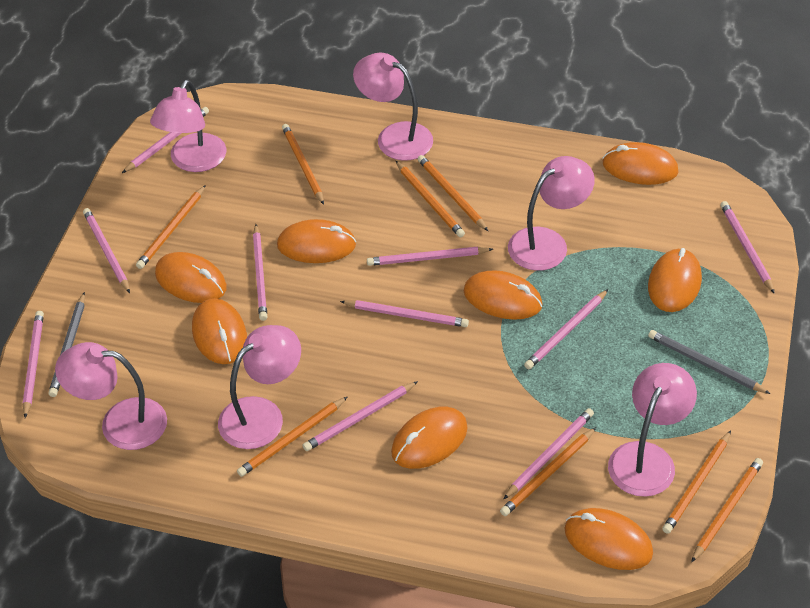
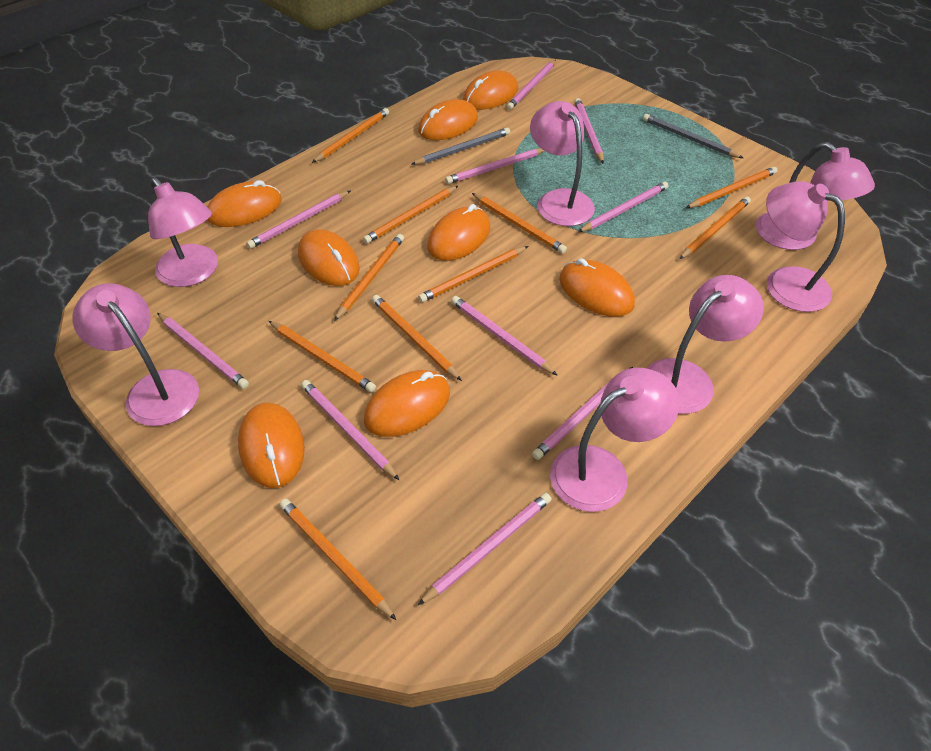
orange pencil: [136,185,206,269] [237,397,347,477] [282,124,324,205] [396,161,465,238] [418,155,488,231] [500,427,596,516] [662,431,731,534] [691,458,763,562] = 8 -> [269,321,376,392] [280,499,396,620] [312,108,389,163] [334,234,404,321] [363,186,458,244] [372,295,462,381] [418,246,528,303] [472,193,567,253] [679,196,751,259] [686,167,777,208] = 10
pink lamp: [55,342,167,450] [150,80,226,172] [218,325,301,449] [353,53,433,161] [508,156,595,271] [608,363,697,497] = 6 -> [72,283,199,426] [148,177,218,287] [530,101,595,226] [550,368,680,512] [647,275,764,414] [756,142,875,250] [766,181,845,312] = 7

